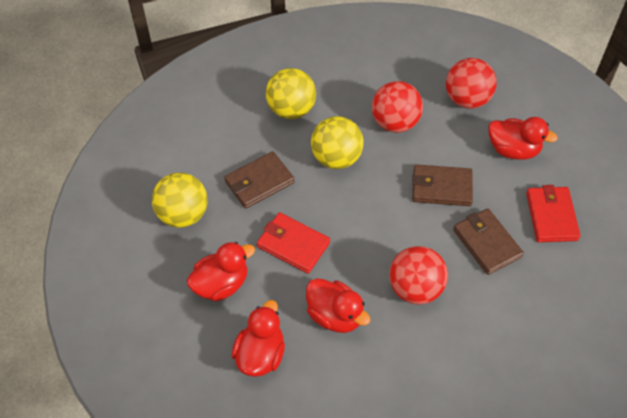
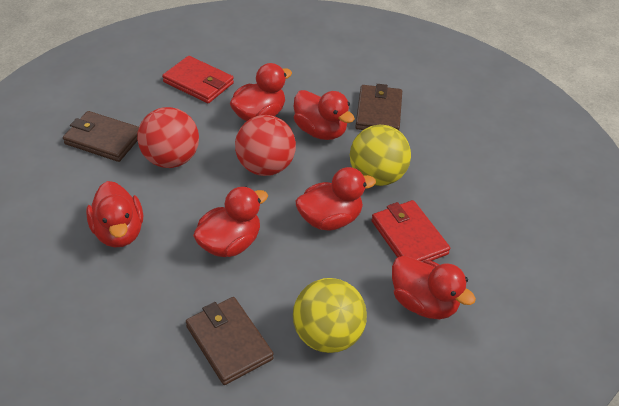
red ball: [372,81,423,133] [389,246,448,305] [446,58,497,108] = 3 -> [137,107,199,168] [235,115,296,176] = 2
red duck: [187,242,255,301] [232,300,285,377] [306,278,371,333] [488,117,558,160] = 4 -> [86,181,143,247] [193,187,268,257] [230,63,292,121] [294,90,355,140] [295,167,376,230] [392,256,476,319] = 6
yellow ball: [152,173,208,228] [266,68,316,119] [311,116,364,169] = 3 -> [293,278,367,353] [350,125,411,186] = 2

